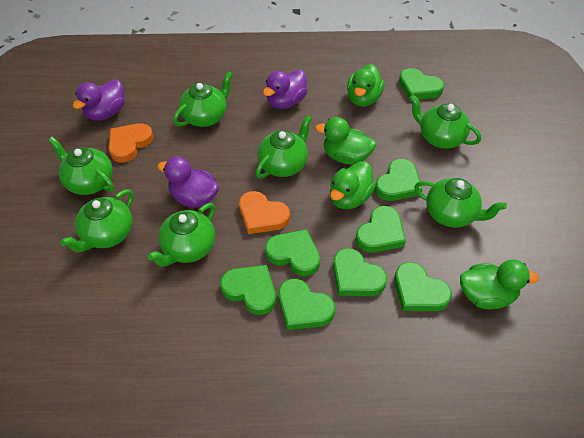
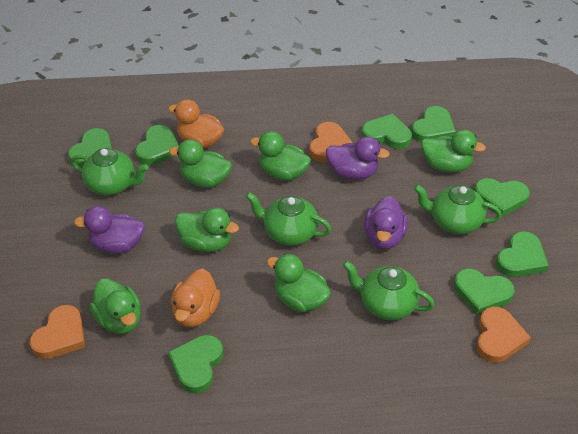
green duck: [315,117,376,165] [330,161,375,209] [347,64,385,107] [460,260,539,309] = 4 -> [90,278,141,334] [169,139,232,188] [175,208,239,252] [250,131,311,181] [267,254,331,312] [421,130,486,173] = 6
green teapot: [48,137,114,195] [60,189,133,252] [147,203,215,267] [173,71,233,127] [256,115,312,179] [410,94,481,149] [414,178,507,228] = 7 -> [71,148,148,195] [246,192,332,246] [343,261,434,320] [414,184,502,234] = 4
orange duck: none = 0 -> [168,99,224,148] [171,269,220,327] = 2
orange heart: [109,123,154,163] [239,191,290,234] = 2 -> [30,305,85,359] [309,122,353,162] [477,307,531,363] = 3

